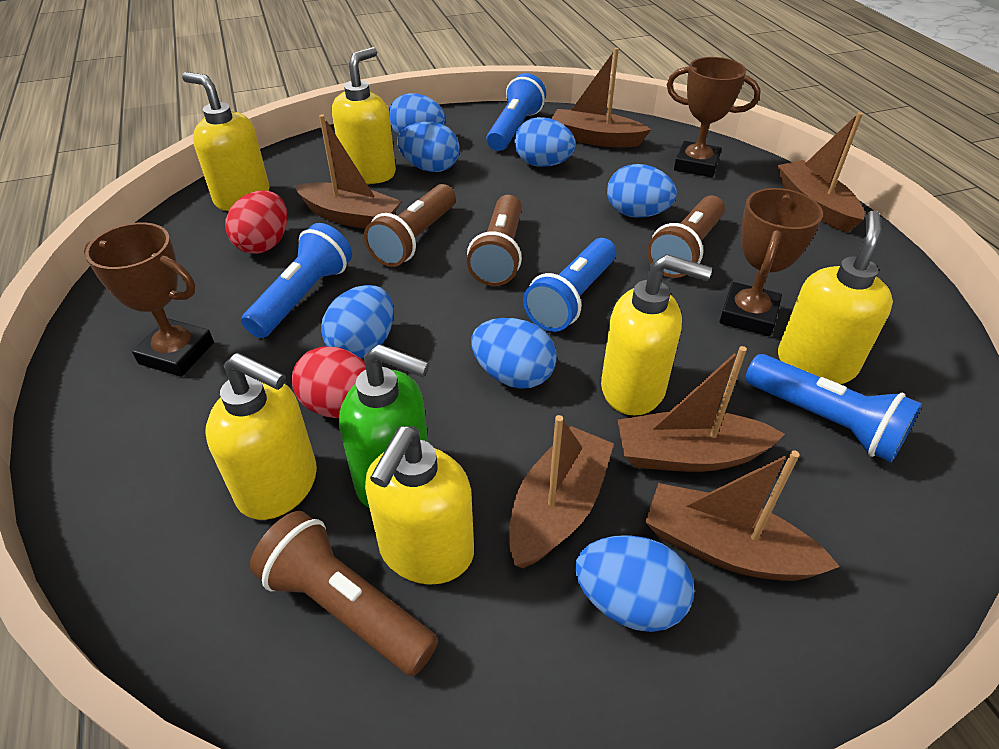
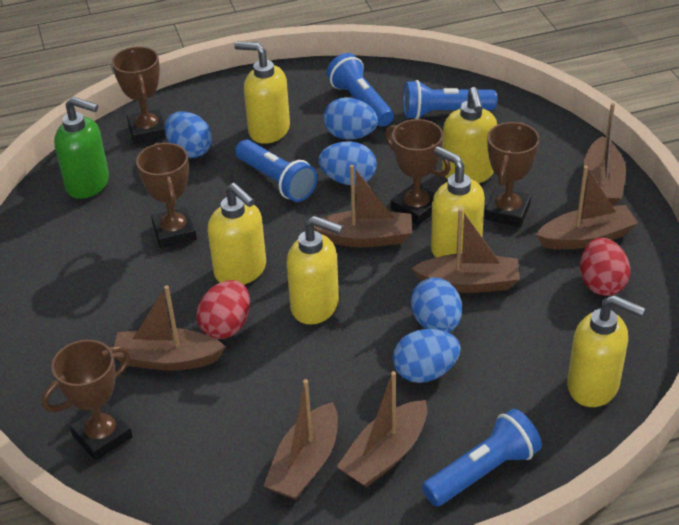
blue egg: [321,285,394,358] [389,93,446,135] [397,122,460,172] [471,318,557,389] [514,117,576,167] [575,535,694,632] [607,164,677,218] = 7 -> [165,111,212,158] [319,142,377,185] [323,97,378,140] [393,329,461,383] [411,277,462,333] = 5
brown boat: [294,114,402,229] [509,415,614,568] [552,48,651,147] [618,346,784,472] [645,450,840,581] [777,112,865,233] = 6 -> [113,285,226,371] [263,379,338,500] [314,165,412,247] [336,371,427,488] [411,208,520,293] [536,165,638,249] [584,103,626,206] = 7
brown flashlight: [250,511,438,676] [364,184,456,267] [467,195,522,286] [647,196,725,278] = 4 -> none = 0
brown trophy: [84,222,214,377] [667,57,761,177] [719,188,823,336] = 3 -> [42,340,133,461] [112,46,166,144] [136,143,197,248] [385,119,451,225] [485,122,540,227] = 5

